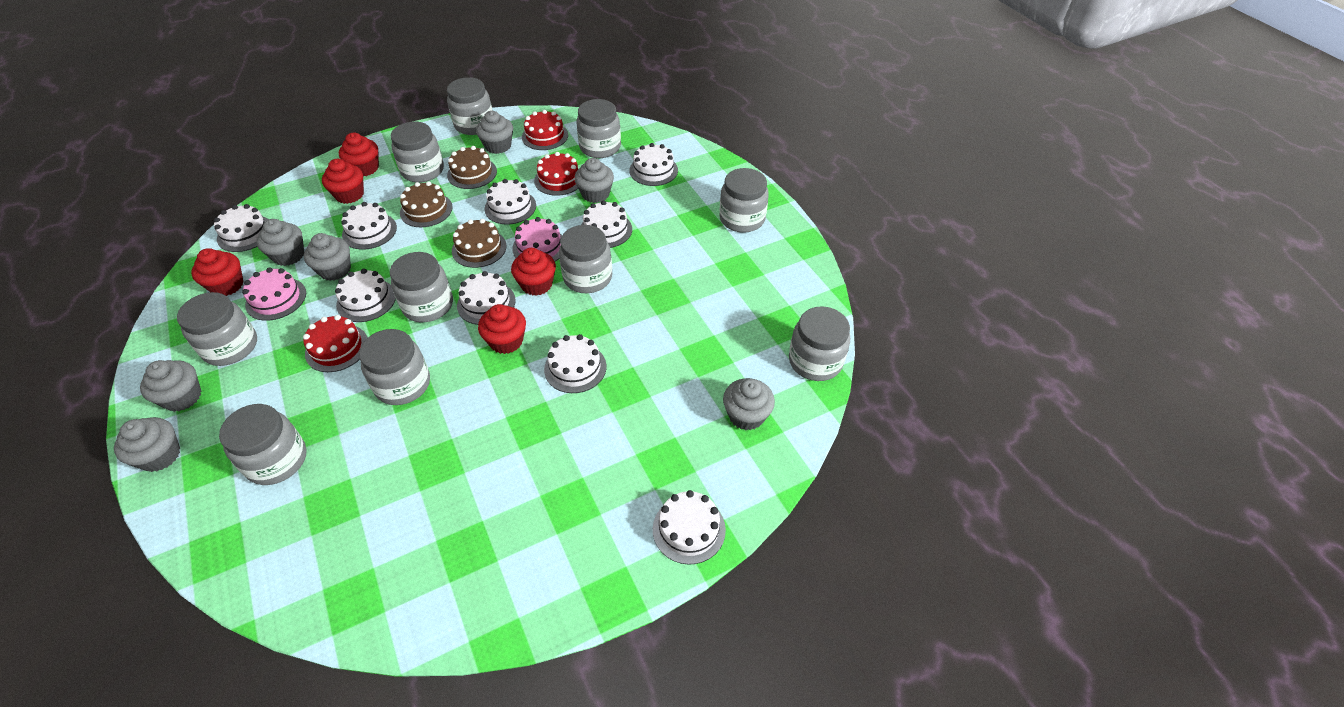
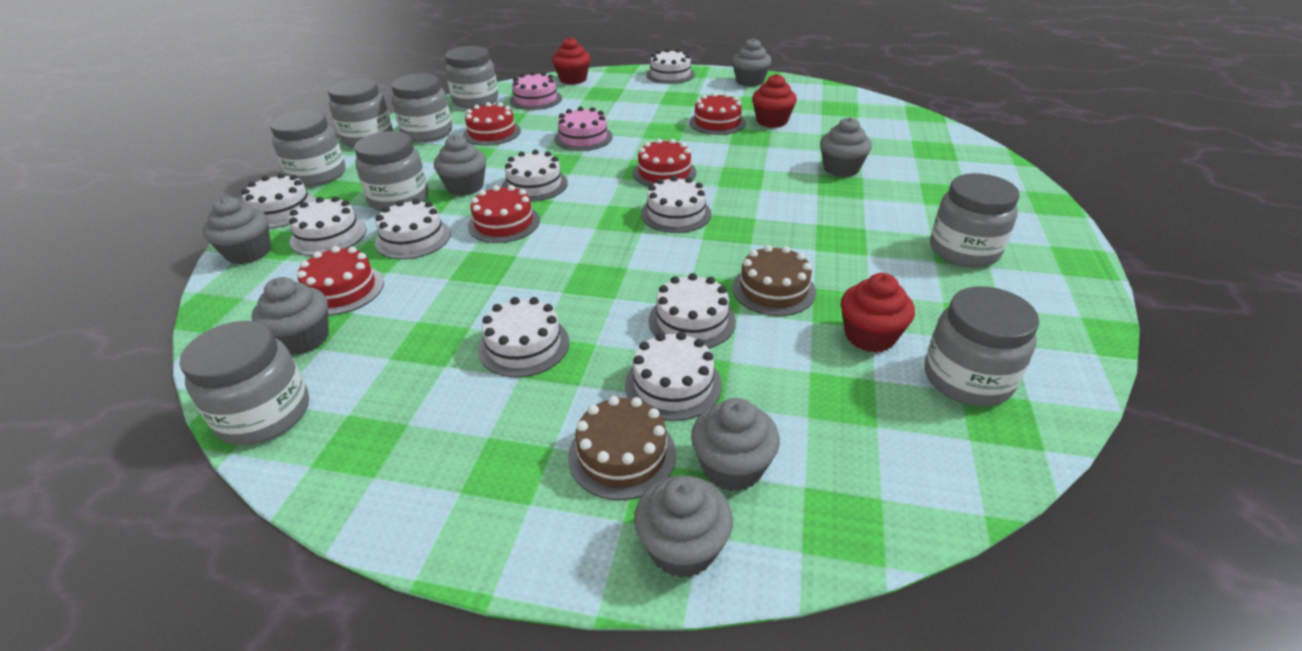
brown cake: [400,181,453,227] [447,146,497,189] [452,219,507,268] = 3 -> [568,396,676,500] [733,245,816,316] = 2
grey jar: [177,292,257,366] [219,404,307,485] [359,329,430,405] [390,252,453,322] [391,121,444,182] [447,77,493,135] [559,225,612,293] [576,99,621,158] [719,168,769,233] [789,307,850,381] = 10 -> [179,321,309,445] [270,110,346,187] [328,78,393,148] [354,131,429,212] [391,74,452,142] [445,46,498,109] [925,286,1039,407] [930,173,1019,268] = 8
red cake: [303,315,368,372] [522,110,568,150] [534,152,578,196] = 3 -> [297,246,384,315] [463,102,521,146] [468,185,540,243] [633,138,697,187] [689,92,746,135] = 5
red cupcake: [191,248,243,296] [322,159,364,204] [339,132,379,176] [478,304,526,354] [511,248,556,296] = 5 -> [552,37,591,85] [752,74,797,128] [841,273,915,353] = 3

